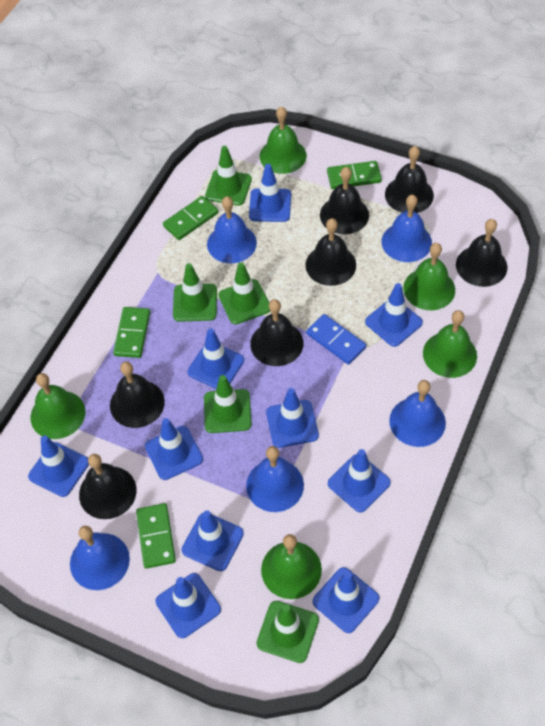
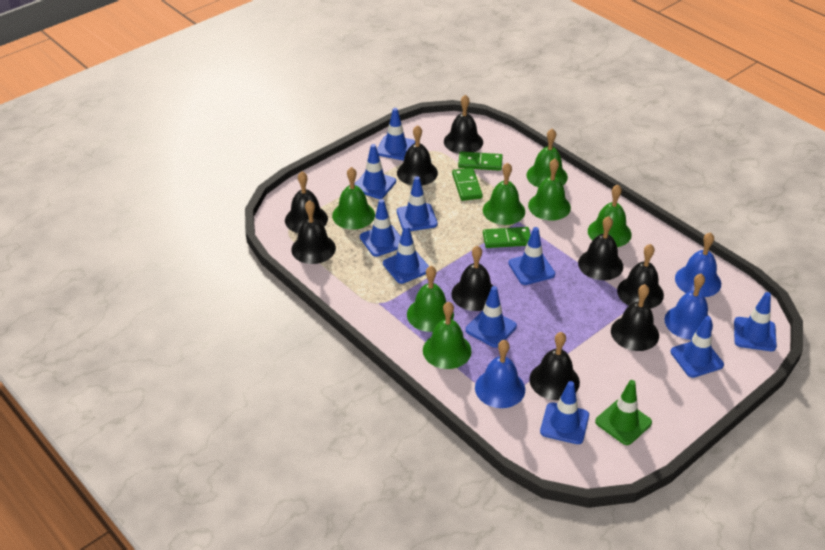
black bell: [79,454,137,519] [110,362,165,428] [250,299,303,366] [305,218,356,286] [320,167,369,234] [385,146,434,213] [456,219,507,287] = 7 -> [285,171,328,233] [291,200,336,264] [397,125,438,186] [444,95,483,154] [452,246,493,311] [529,332,580,400] [578,216,623,280] [611,284,659,351] [617,244,664,309] = 9
blue bell: [70,526,130,590] [207,196,257,263] [246,446,304,512] [382,195,432,262] [389,380,446,447] = 5 -> [475,340,525,408] [665,274,713,340] [675,232,721,297] = 3
blue domino: [306,314,366,365] = 1 -> none = 0
green bell: [31,373,85,439] [260,106,307,174] [261,534,322,599] [403,243,455,310] [423,310,477,378] = 5 -> [332,167,375,229] [407,266,454,332] [423,302,472,369] [483,163,525,225] [526,128,568,188] [528,159,571,221] [588,184,632,247] = 7
green domino: [113,307,150,358] [136,503,176,568] [163,196,218,240] [327,161,382,189] = 4 -> [452,168,483,201] [458,152,503,171] [483,227,531,248] = 3
green traffic cone: [173,263,217,322] [204,375,251,433] [205,146,252,206] [218,262,270,324] [257,601,319,663] = 5 -> [595,380,652,445] = 1

